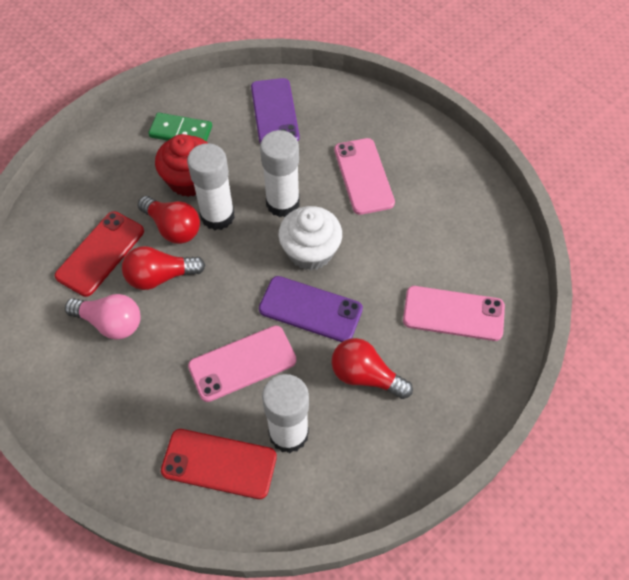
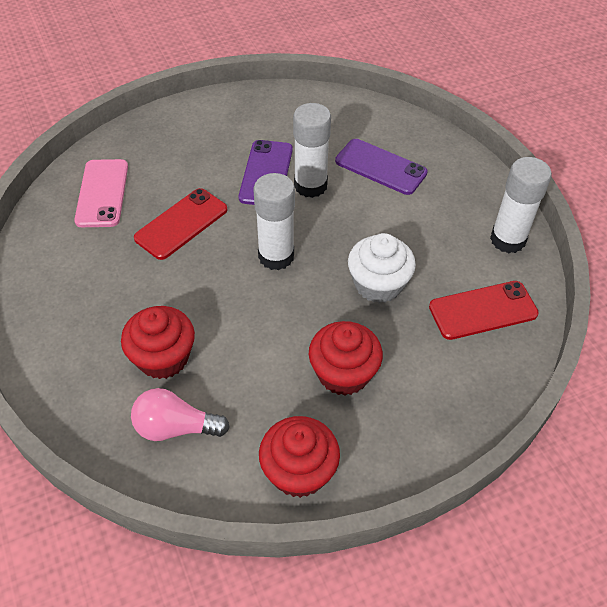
green domino: [148,112,212,142] = 1 -> none = 0
pink phone: [188,325,296,402] [334,138,395,215] [403,286,505,341] = 3 -> [74,159,128,227] = 1
red cupcake: [155,134,207,197] = 1 -> [121,306,195,379] [259,416,340,498] [309,321,383,396] = 3
red light bulb: [122,246,205,290] [138,196,200,244] [331,338,413,399] = 3 -> none = 0

